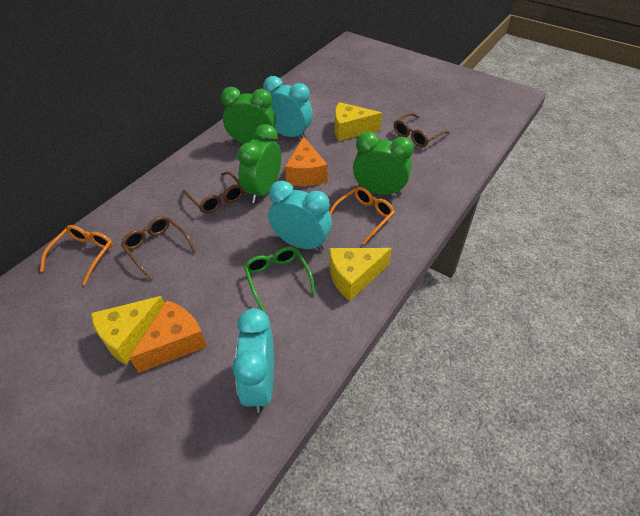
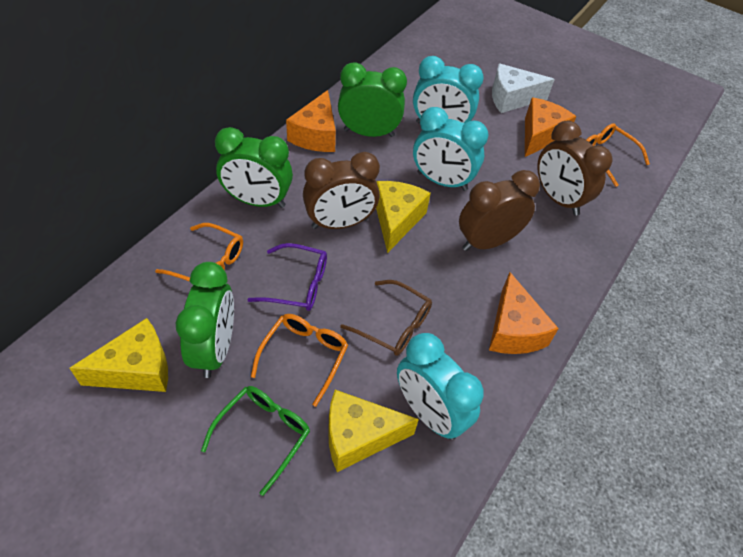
brown clock: none = 0 -> [303,152,380,229] [459,170,540,251] [537,121,612,216] = 3
brown glasses: [121,216,196,280] [183,171,244,214] [394,113,450,148] = 3 -> [340,280,432,356] = 1
orange cheese: [130,300,207,373] [285,137,327,186] = 2 -> [286,90,336,152] [489,272,559,354] [525,97,576,157] = 3
orange glasses: [40,225,113,285] [330,187,395,245] = 2 -> [155,223,243,282] [251,314,348,407] [586,123,650,187] = 3
purple glasses: none = 0 -> [247,243,327,311] = 1
white cheese: none = 0 -> [492,64,555,113] = 1

